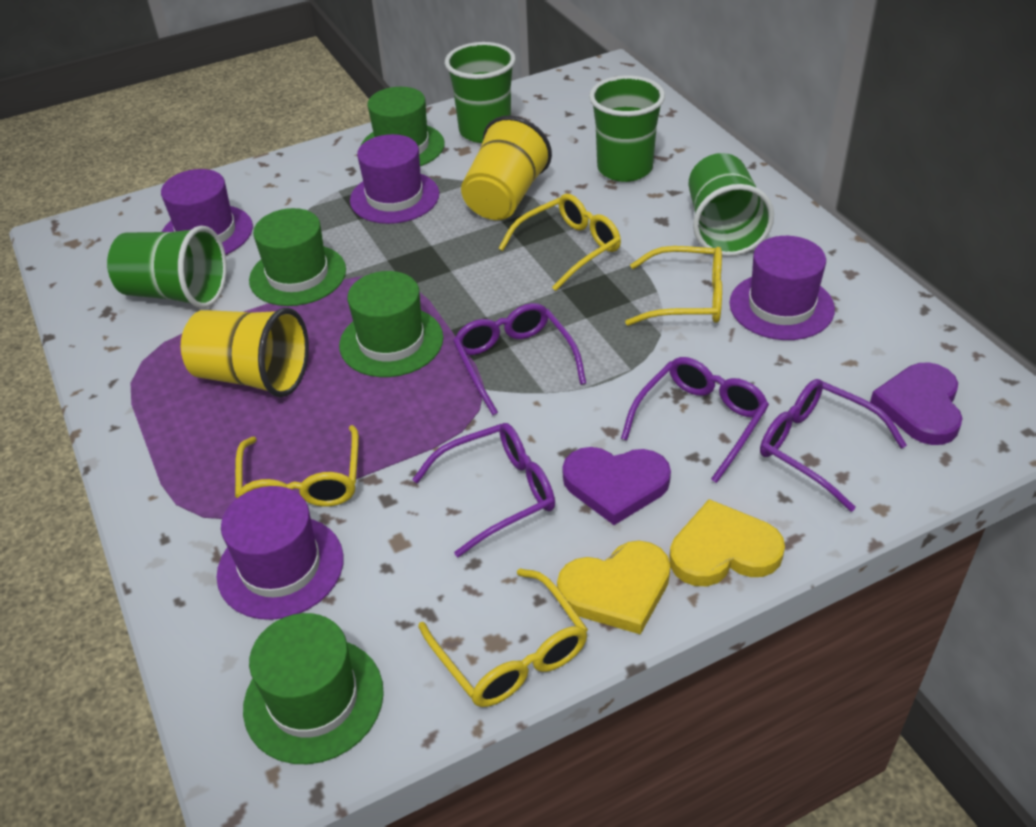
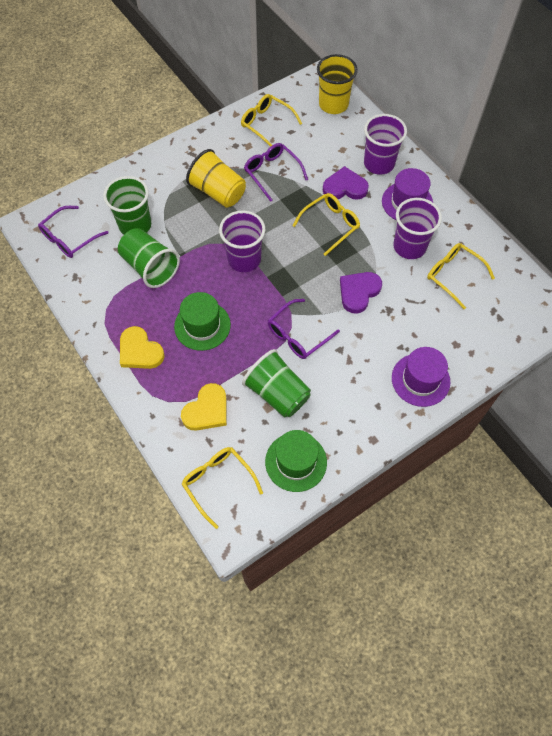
green cup: [107,226,227,308] [445,42,516,143] [589,75,665,182] [688,153,774,257] = 4 -> [103,176,151,235] [118,228,180,288] [242,349,311,418] = 3
green hat: [243,613,384,764] [249,208,346,306] [339,271,443,377] [361,87,445,166] = 4 -> [174,292,231,351] [265,430,327,492] = 2
purple cup: none = 0 -> [219,210,265,272] [364,114,407,175] [393,198,442,259] = 3
purple glasses: [412,423,555,557] [453,303,586,415] [621,357,769,483] [760,379,907,512] = 4 -> [38,206,108,258] [244,143,308,202] [268,299,340,359] = 3
purple hat: [161,169,253,255] [217,486,344,620] [350,134,439,224] [729,236,835,340] = 4 -> [382,168,433,220] [392,347,450,407] = 2

